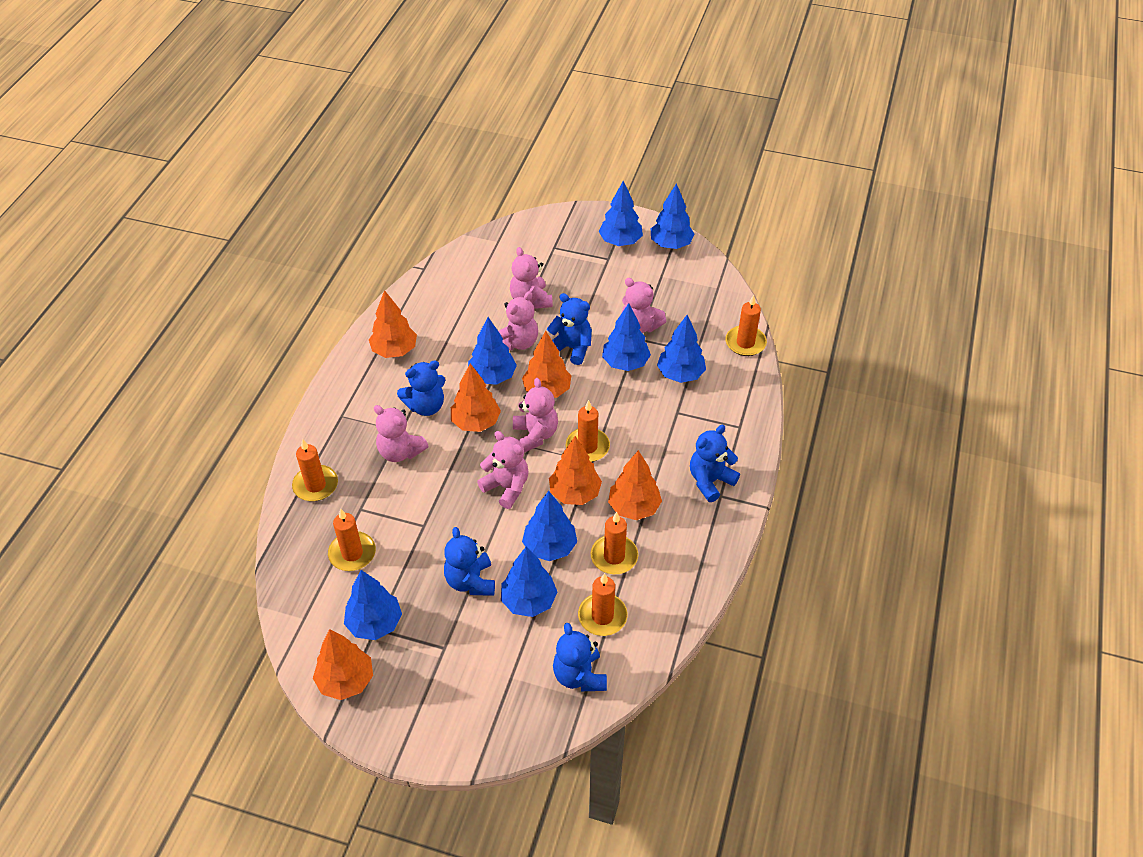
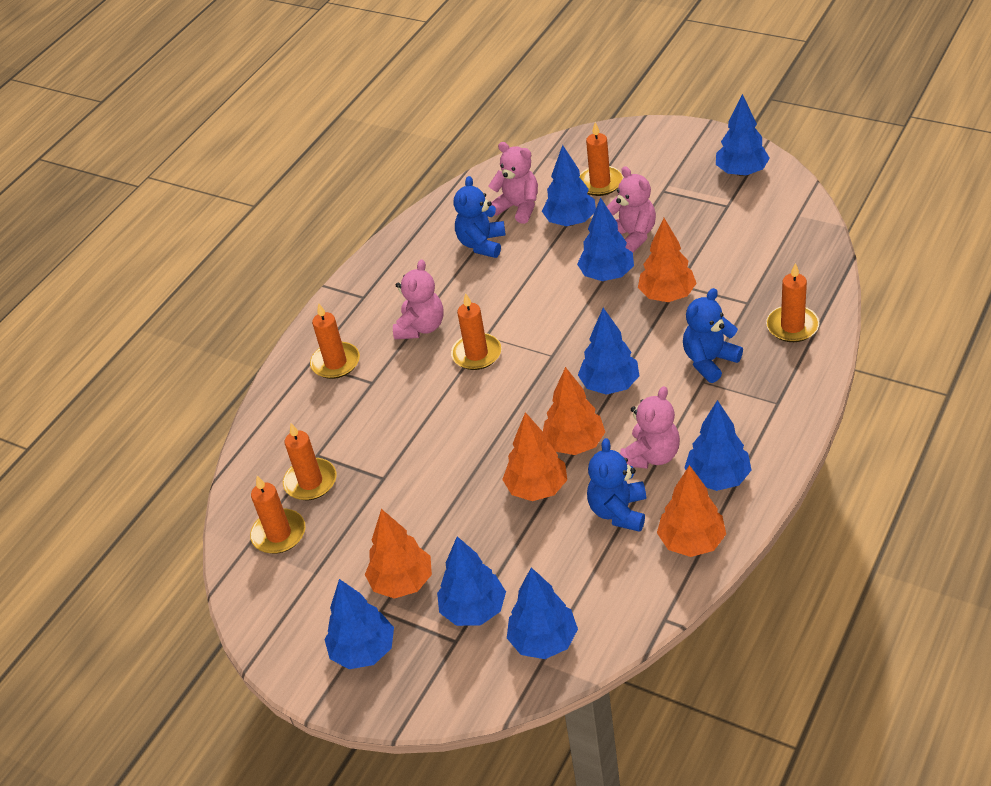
blue teddy bear: [397,360,445,416] [444,527,495,596] [547,293,592,365] [553,623,607,691] [690,425,740,502] = 5 -> [453,176,506,258] [587,438,646,532] [683,288,743,383] = 3
orange tree: [313,629,373,700] [369,290,417,358] [451,363,501,432] [522,331,571,398] [549,436,602,505] [608,450,662,520] = 6 -> [365,509,432,599] [502,412,567,501] [543,367,605,455] [638,218,697,302] [657,465,726,557] = 5
pink teddy bear: [374,405,429,462] [477,431,529,509] [499,291,538,350] [510,247,553,309] [513,378,558,453] [622,278,666,333] = 6 -> [393,259,444,339] [488,142,538,224] [607,166,656,253] [620,386,680,469] = 4

